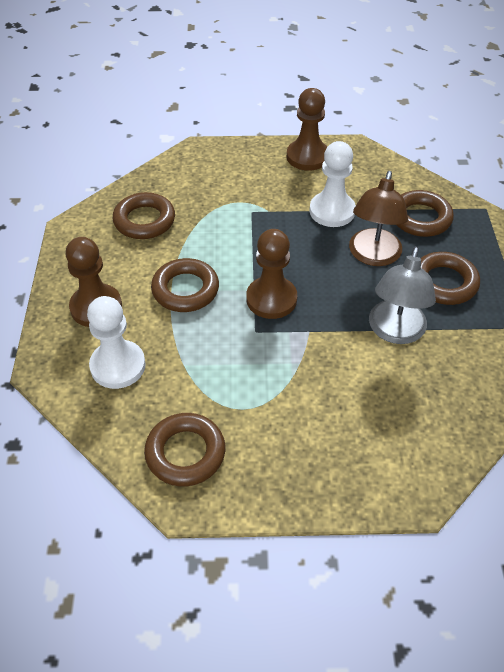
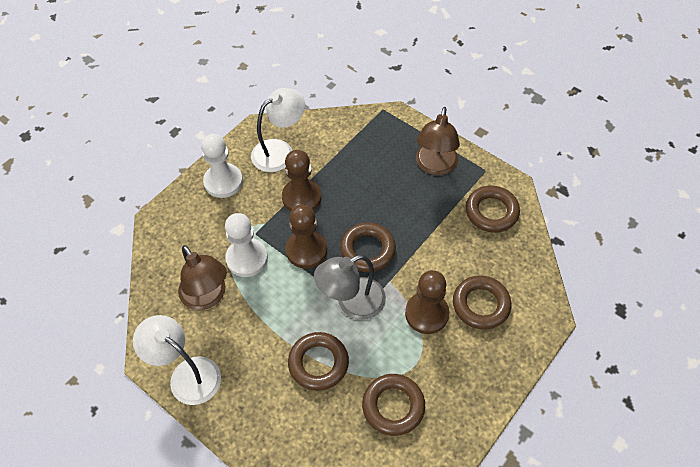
brown lamp: [349,171,408,266] = 1 -> [178,245,227,310] [416,107,460,175] = 2
white lamp: none = 0 -> [133,315,221,405] [251,88,305,172] = 2

